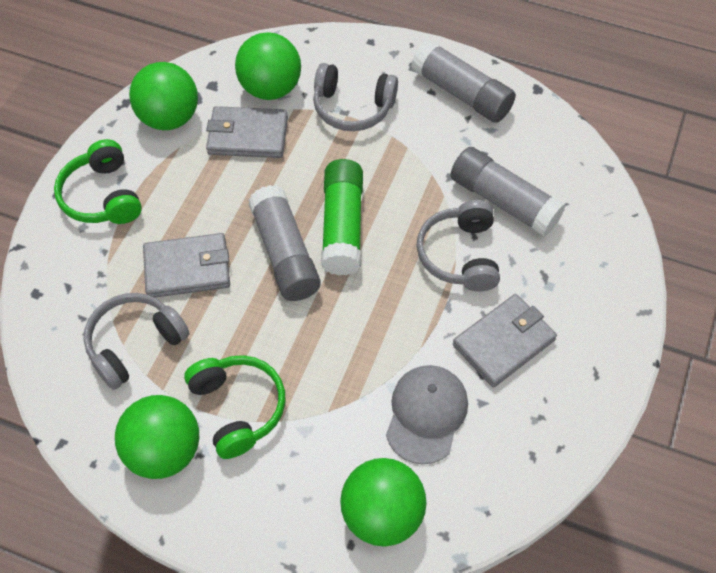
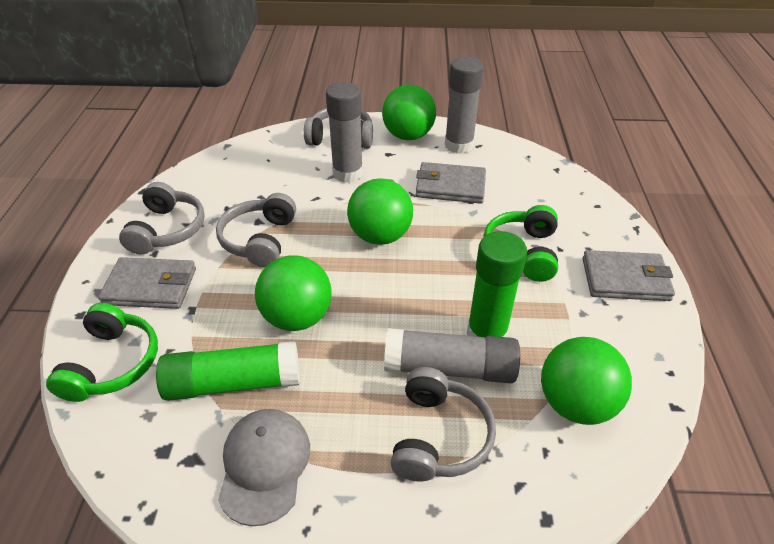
green glue stick: [321,159,363,276] = 1 -> [156,341,299,401] [467,231,527,337] = 2
grey headphones: [83,293,190,390] [313,63,398,131] [417,200,500,292] = 3 -> [119,182,205,254] [216,193,296,267] [304,108,373,149] [391,367,496,481] = 4

